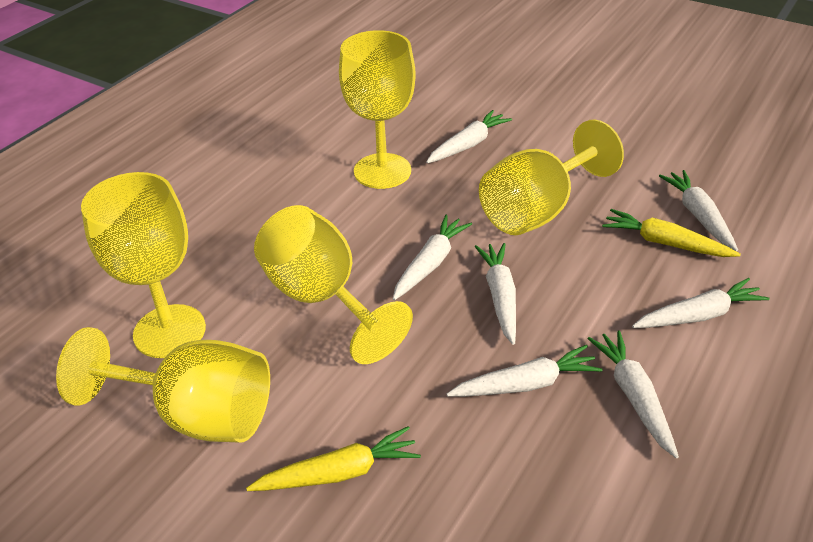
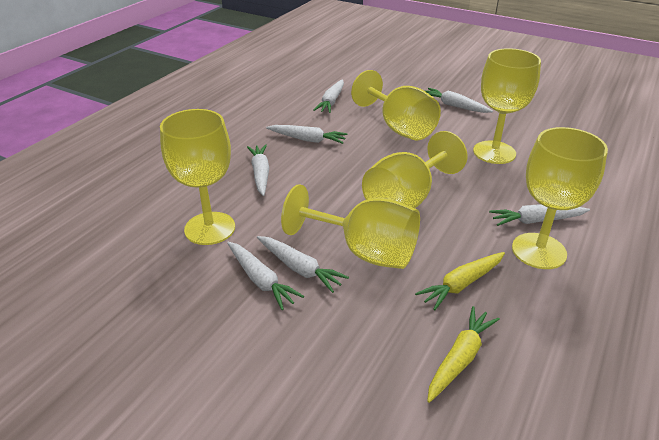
yellow goblet: [56,327,270,443] [81,172,206,358] [254,205,413,364] [339,30,416,189] [479,120,624,235] = 5 -> [160,109,235,245] [281,184,420,269] [351,70,441,141] [362,131,467,208] [473,48,541,164] [512,127,608,269] = 6

